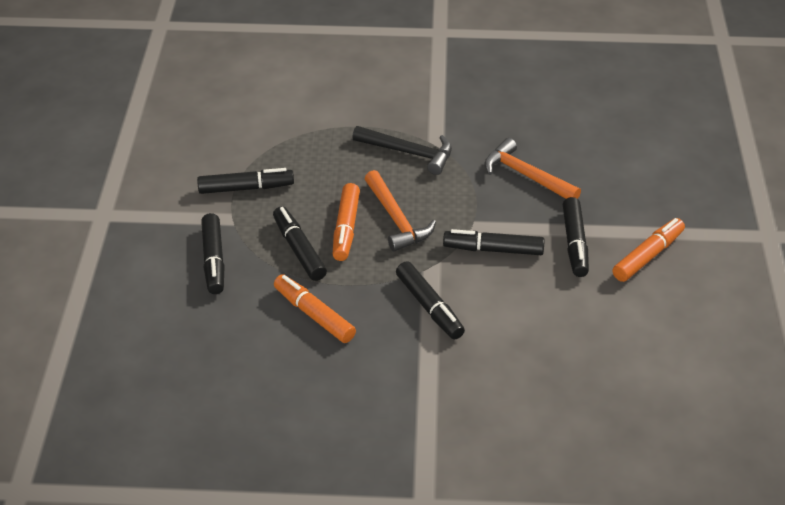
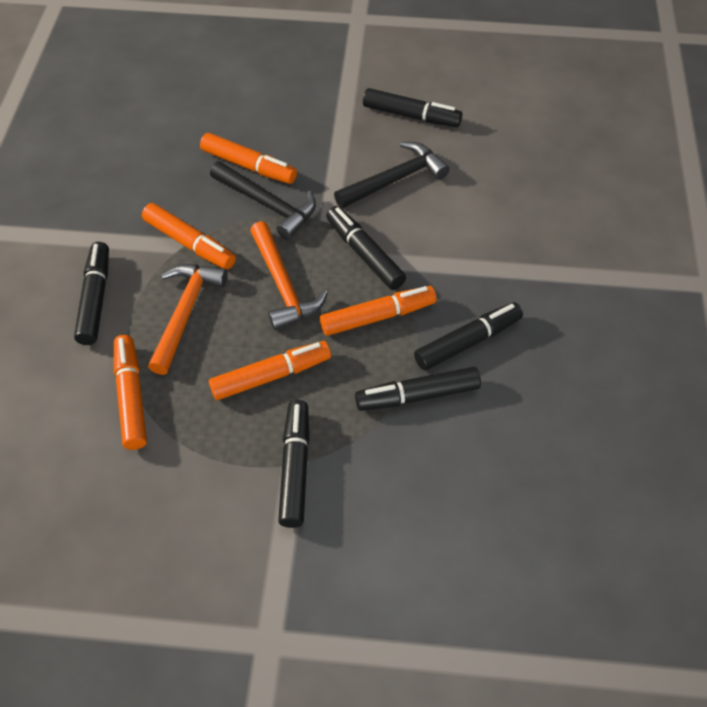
black hammer: [352,126,452,175] = 1 -> [210,161,316,240] [334,142,449,208] = 2
orange marker: [274,274,356,343] [333,183,360,261] [613,218,685,282] = 3 -> [114,335,147,450] [142,203,236,270] [200,133,297,184] [209,341,331,400] [320,286,436,336] = 5

